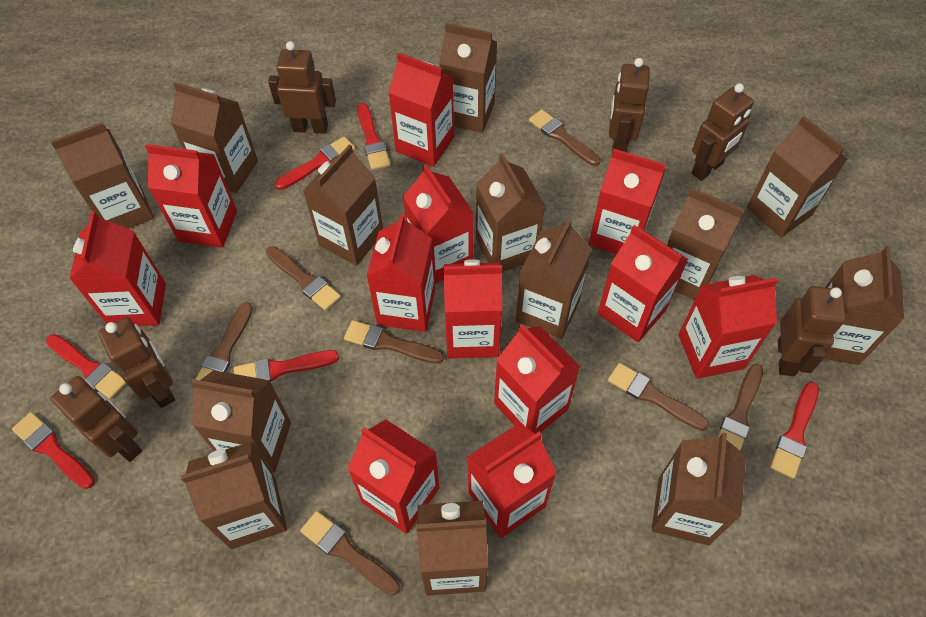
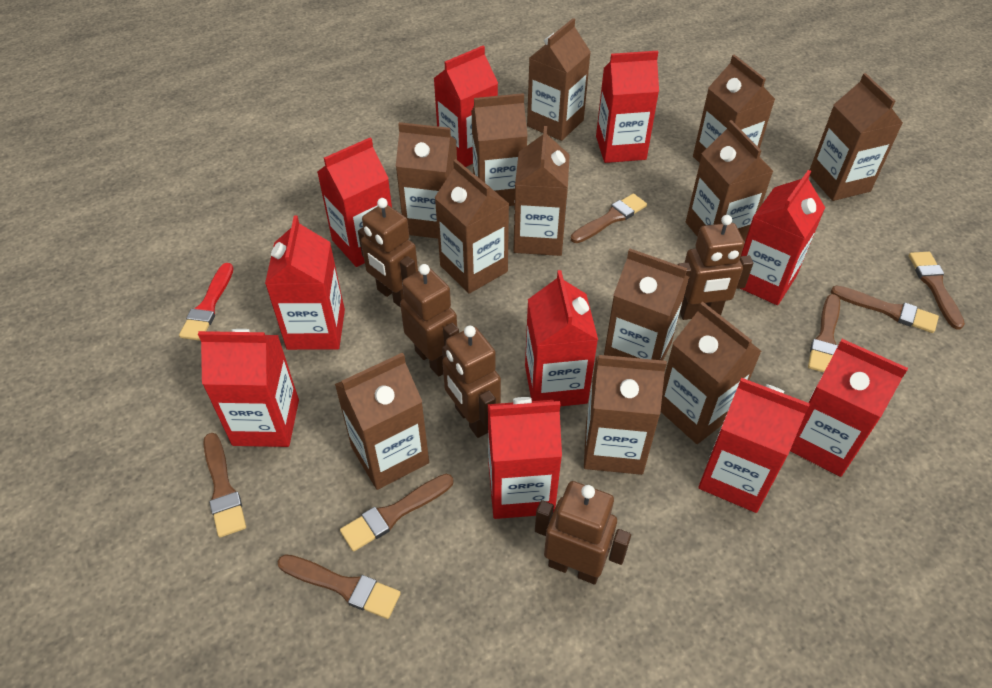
brown carton: [51,122,154,229] [171,82,258,193] [181,441,287,549] [190,370,291,473] [303,144,383,266] [416,501,488,596] [439,23,497,133] [476,153,545,272] [516,218,592,339] [652,433,746,545] [667,188,745,300] [747,116,847,237] [824,246,904,365] = 13 -> [335,352,429,490] [396,122,457,239] [434,159,509,294] [471,93,528,206] [514,126,570,256] [527,18,591,141] [584,355,667,475] [604,249,689,360] [661,302,762,444] [686,120,773,241] [693,54,775,163] [810,73,903,201] = 12
brown robot: [51,376,142,462] [98,317,175,408] [268,41,336,134] [609,58,650,153] [692,83,754,181] [778,286,845,376] = 6 -> [358,198,418,308] [400,264,459,376] [442,326,501,438] [535,481,631,584] [678,215,753,320] = 5
red brush: [12,412,95,489] [46,334,127,399] [234,350,339,382] [275,137,355,190] [357,103,390,170] [770,382,819,478] = 6 -> [179,263,234,341] = 1
red carton: [69,211,166,326] [145,144,237,248] [347,419,439,534] [367,214,435,332] [388,53,454,166] [403,164,474,284] [443,259,502,359] [468,423,556,538] [494,324,580,434] [589,149,666,254] [598,225,689,342] [679,275,778,379] = 12 -> [198,329,299,447] [265,216,345,350] [317,138,392,267] [434,46,498,167] [488,397,562,519] [525,270,598,406] [596,51,659,163] [698,378,810,513] [740,170,825,305] [790,339,908,477] = 10

